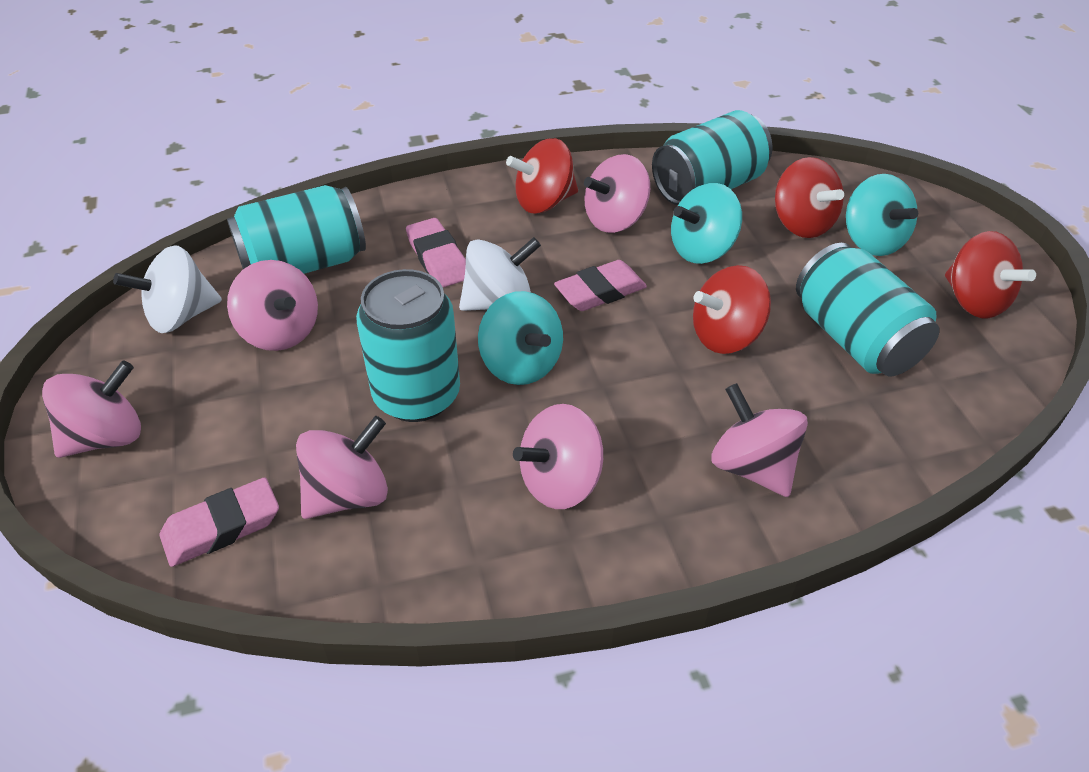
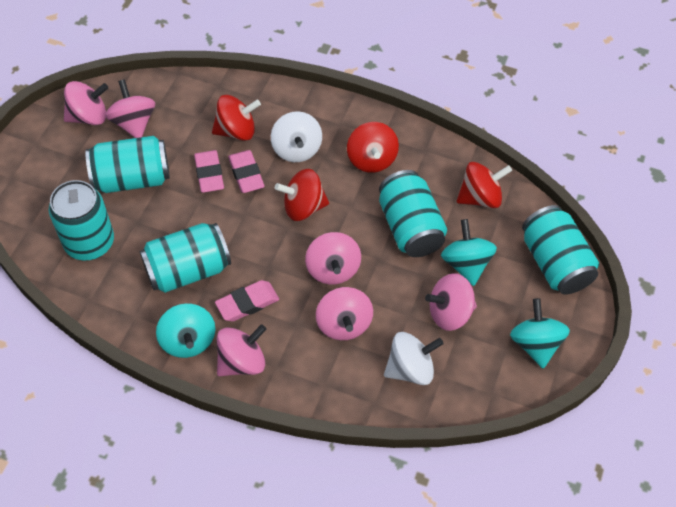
turquoise can: [227,185,366,274] [356,269,460,422] [652,110,773,205] [796,243,940,376] = 4 -> [49,180,114,260] [85,136,170,193] [140,223,231,293] [379,170,447,257] [522,205,599,295] = 5

